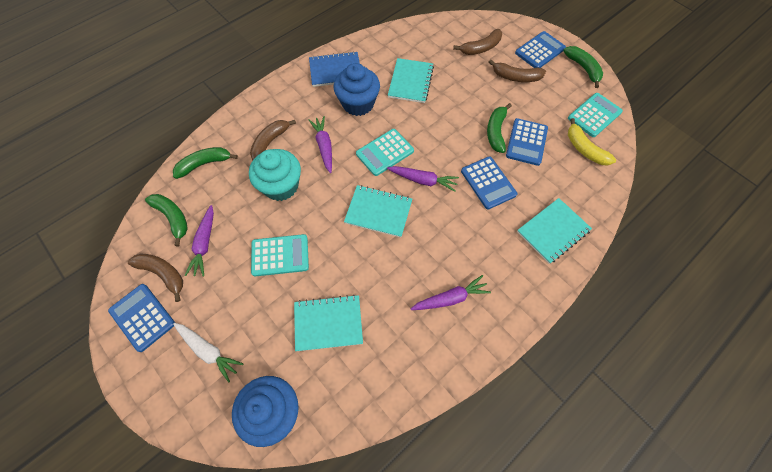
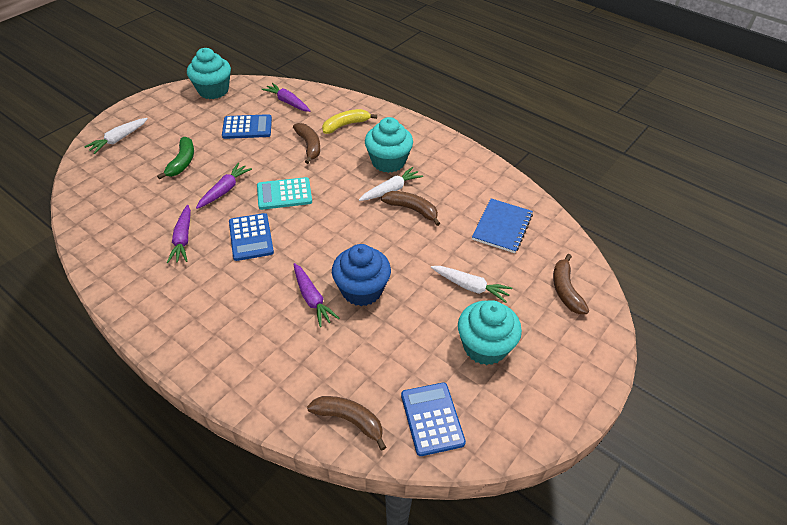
blue calculator: [108,284,175,352] [461,156,517,209] [506,118,548,166] [515,31,566,68] = 4 -> [222,114,272,139] [229,213,274,261] [401,383,466,456] = 3
blue cupcake: [232,376,299,447] [333,63,380,116] = 2 -> [332,244,391,306] = 1
green banana: [145,194,188,247] [173,147,238,179] [487,103,512,153] [563,46,603,88] = 4 -> [157,137,194,180] = 1
turquoise calculator: [251,234,309,277] [356,129,414,176] [568,93,623,137] = 3 -> [257,177,312,210] = 1
turquoise cupcake: [249,149,301,201] = 1 -> [187,48,231,99] [365,117,413,173] [458,301,522,365] = 3
turquoise notebook: [294,295,363,351] [344,185,412,238] [388,58,434,103] [517,198,592,264] = 4 -> none = 0
white carrot: [173,323,244,383] = 1 -> [84,118,148,154] [359,167,423,201] [431,266,512,303] = 3

